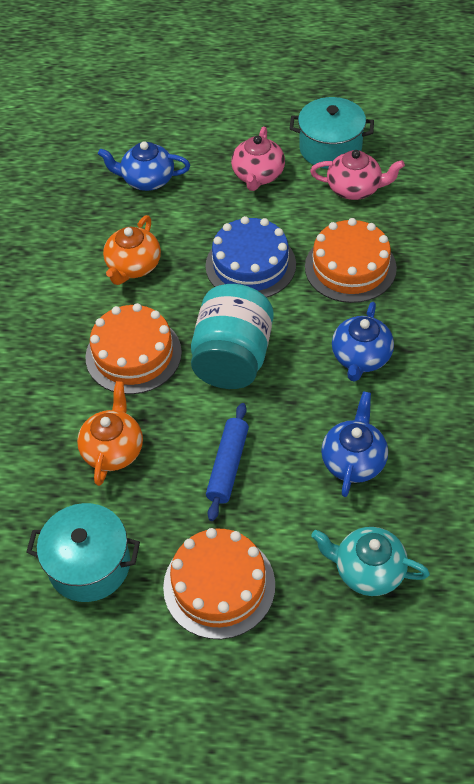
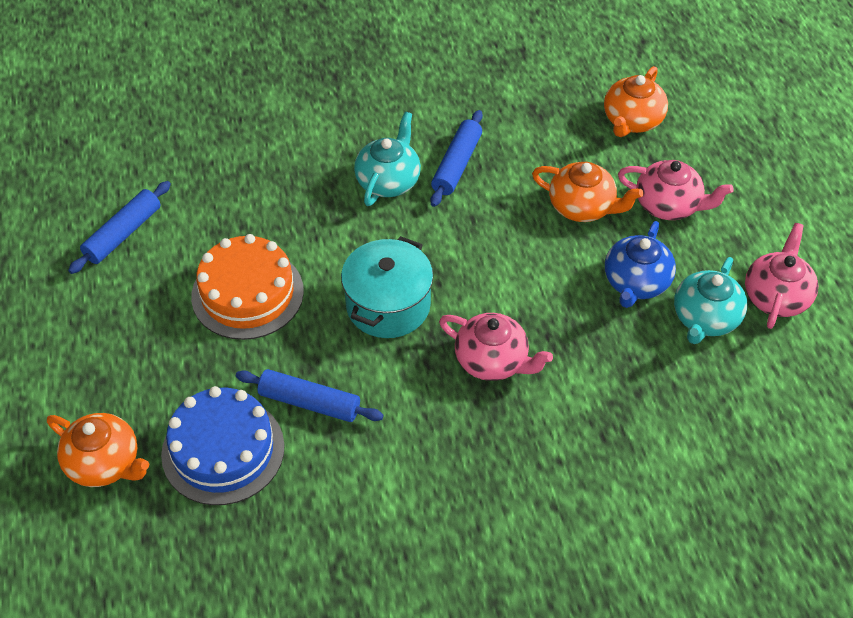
blue rolling pin: [206,403,249,521] = 1 -> [68,181,171,274] [236,369,384,422] [430,110,483,207] = 3
blue teapot: [98,141,190,191] [321,391,388,497] [332,302,394,382] = 3 -> [605,221,676,308] = 1
orange cake: [85,303,182,394] [163,528,275,639] [305,218,397,303] = 3 -> [191,234,304,340] = 1
orange teapot: [77,381,143,486] [103,215,161,285] = 2 -> [47,413,149,487] [532,162,643,222] [604,66,668,137] = 3
pink teapot: [231,127,285,191] [310,150,405,200] = 2 -> [439,313,553,381] [618,160,734,220] [745,223,818,329] = 3
turquoise jar: [191,284,274,389] = 1 -> none = 0
turquoise pot: [26,503,140,602] [289,97,374,169] = 2 -> [341,236,433,338] = 1
turquoise teapot: [311,527,430,596] = 1 -> [354,112,421,206] [674,257,747,344] = 2

